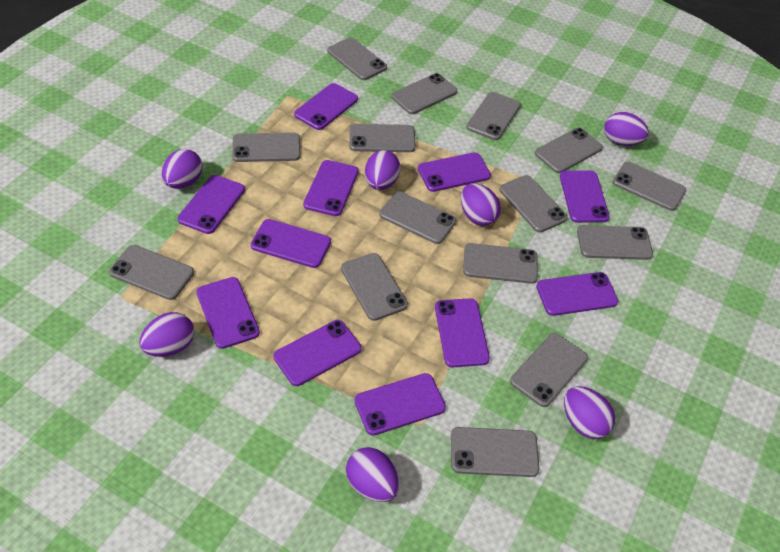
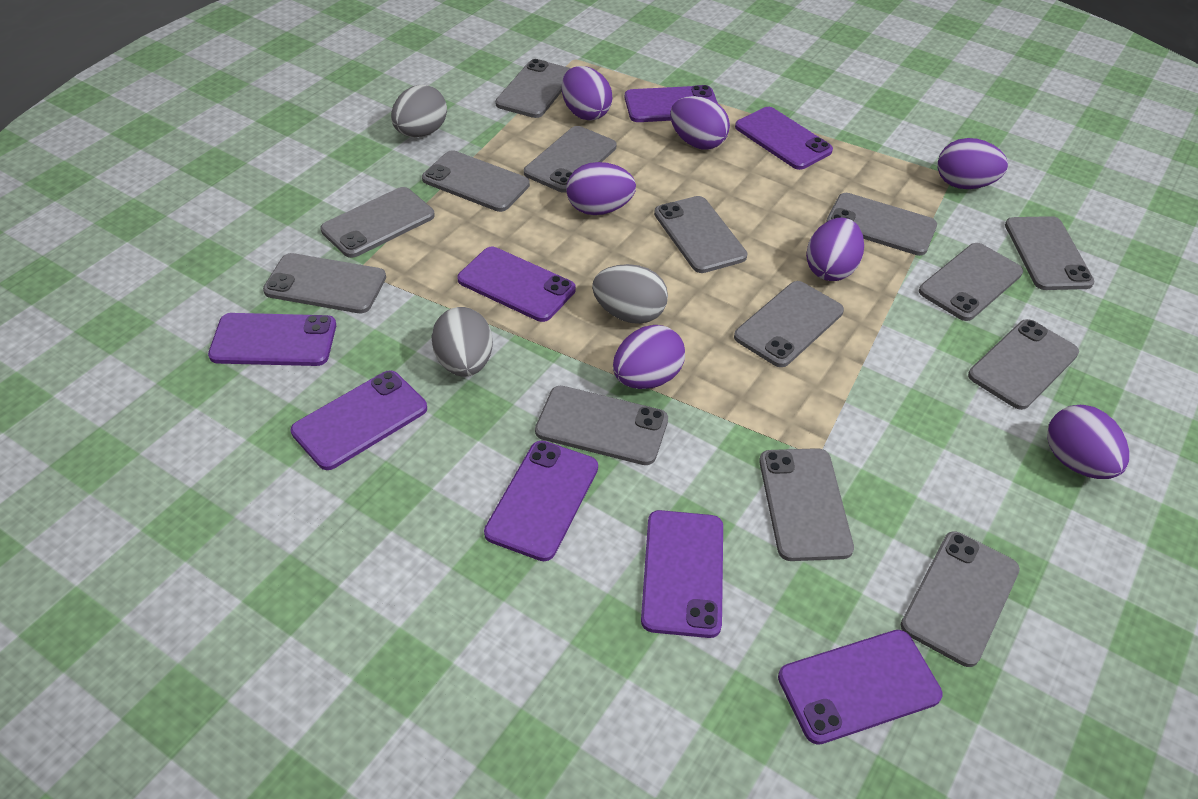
grey egg: none = 0 -> [391,84,447,137] [431,307,493,376] [592,264,668,324] = 3
grey phone: [109,245,194,300] [232,133,301,162] [327,37,387,80] [341,253,408,321] [350,124,416,152] [380,192,456,244] [391,73,457,114] [451,427,540,477] [463,243,538,284] [467,92,521,140] [499,175,567,233] [510,333,588,407] [535,128,603,173] [577,225,653,260] [612,162,686,211] = 15 -> [263,253,386,313] [320,187,435,258] [422,150,530,212] [495,59,571,118] [524,126,616,192] [535,386,668,465] [654,196,747,273] [734,281,844,367] [759,448,854,561] [826,193,937,256] [901,531,1020,667] [919,243,1023,321] [968,319,1079,410] [1005,216,1095,290] = 14
purple phone: [178,175,245,234] [196,277,260,349] [251,219,331,268] [273,320,361,386] [294,83,358,130] [303,160,359,216] [354,373,446,436] [418,152,491,192] [435,298,490,367] [536,272,618,316] [560,171,610,223] = 11 -> [208,313,336,366] [291,370,427,470] [457,247,576,322] [484,441,598,561] [625,85,718,122] [641,510,723,638] [735,107,833,170] [778,630,943,745] = 8

